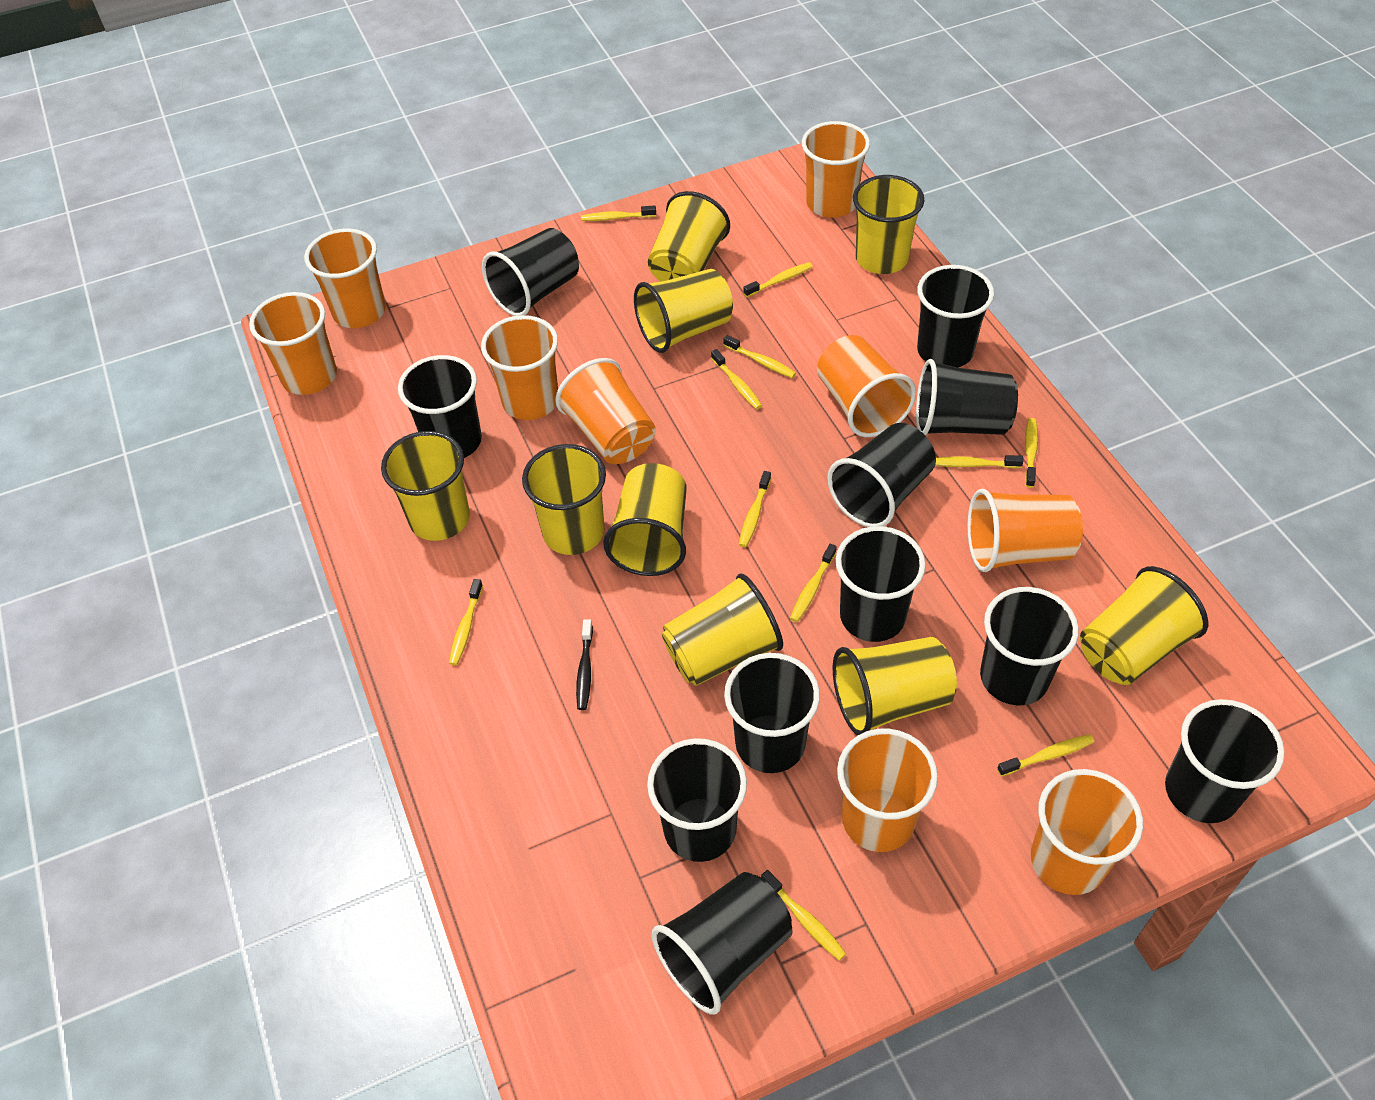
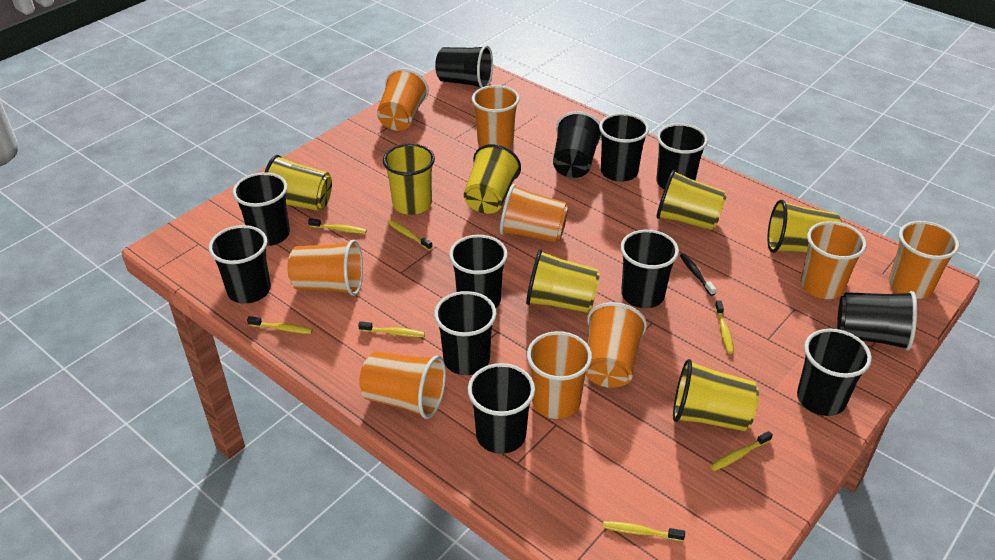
black cup: [398,355,482,458] [482,228,579,316] [647,738,747,862] [652,872,793,1015] [724,653,820,773] [827,423,936,527] [836,526,926,642] [916,359,1018,435] [917,265,994,367] [980,587,1079,705] [1165,699,1285,823] = 11 -> [208,225,271,304] [232,172,290,246] [434,291,497,375] [435,45,493,88] [449,235,508,308] [468,363,535,454] [553,111,601,178] [599,113,649,182] [620,230,679,308] [656,123,708,189] [797,329,872,416] [837,291,917,351] = 12
yellow cup: [381,431,470,541] [522,444,606,555] [603,463,687,576] [634,269,733,353] [648,191,730,282] [662,574,783,686] [833,637,957,735] [853,175,925,274] [1080,566,1208,685] = 9 -> [265,155,332,211] [383,144,435,215] [464,144,521,214] [526,250,600,313] [656,169,727,230] [673,359,759,431] [767,200,842,253] = 7
yellow toothbrush: [449,579,483,665] [581,205,656,221] [711,349,762,409] [723,335,796,378] [739,471,771,547] [743,262,813,297] [761,870,846,961] [790,544,837,622] [935,455,1024,468] [997,734,1094,776] [1025,418,1038,488] = 11 -> [247,316,313,334] [308,218,367,234] [358,321,425,337] [388,220,432,250] [603,521,685,541] [710,431,773,471] [715,300,734,354] = 7

